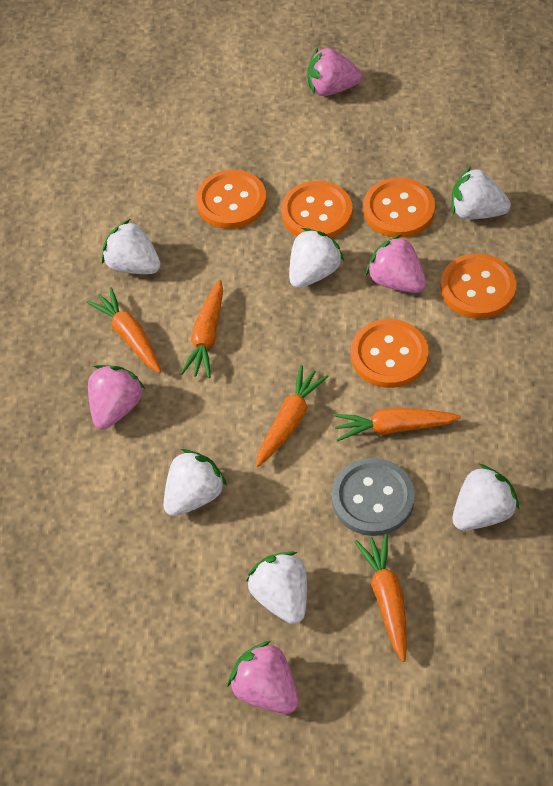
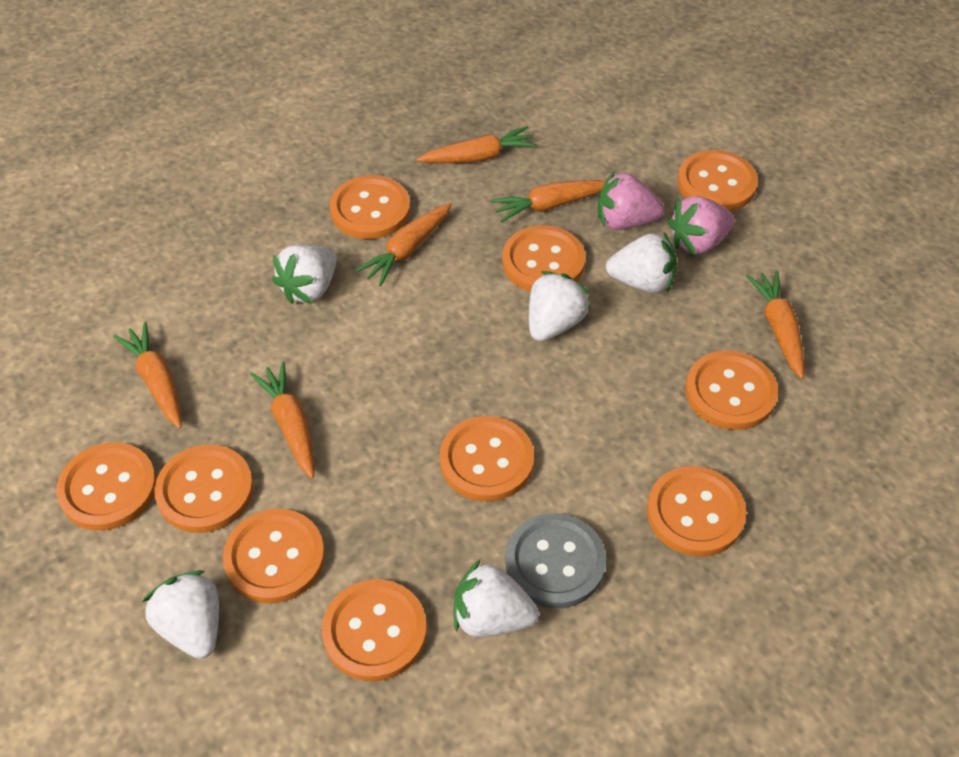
orange button: [196,170,267,229] [281,181,353,238] [351,319,429,388] [363,177,435,238] [440,253,517,319] = 5 -> [57,442,157,530] [154,445,254,533] [223,509,325,603] [322,579,427,681] [330,175,410,239] [440,416,534,501] [502,225,586,292] [647,466,746,556] [677,150,758,211] [685,350,778,430] = 10
orange carrot: [86,287,161,373] [180,280,223,378] [256,365,329,467] [333,408,461,442] [354,533,407,662] = 5 -> [113,322,182,429] [250,362,314,479] [355,203,452,286] [417,126,537,163] [490,180,606,223] [746,270,804,379] = 6
pink strawberry: [88,365,145,429] [228,641,298,714] [307,48,362,96] [366,234,426,293] = 4 -> [597,170,664,230] [668,196,735,255] = 2
white strawberry: [102,219,161,274] [164,449,227,516] [246,551,307,624] [289,228,344,288] [452,166,511,219] [452,464,519,530] = 6 -> [142,570,219,659] [272,245,337,304] [454,560,539,637] [529,271,591,342] [606,232,677,293] = 5

